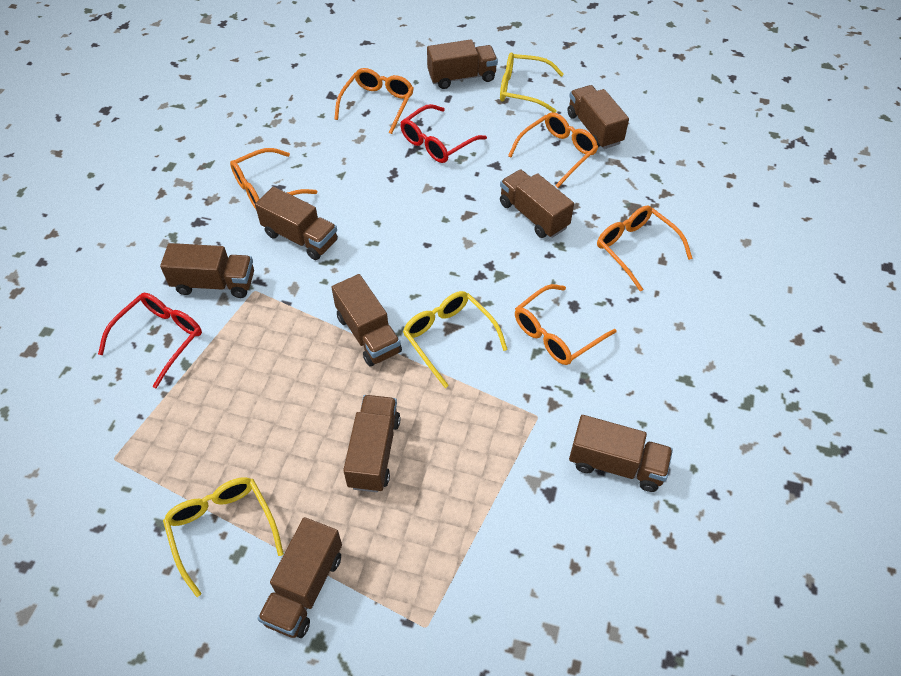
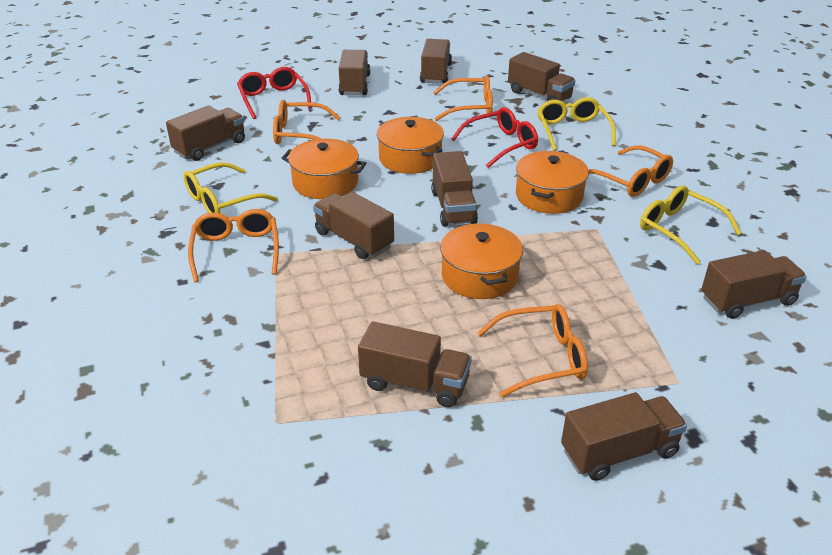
orange pot: none = 0 -> [282,139,367,199] [377,117,444,174] [440,223,523,299] [516,151,589,214] = 4

